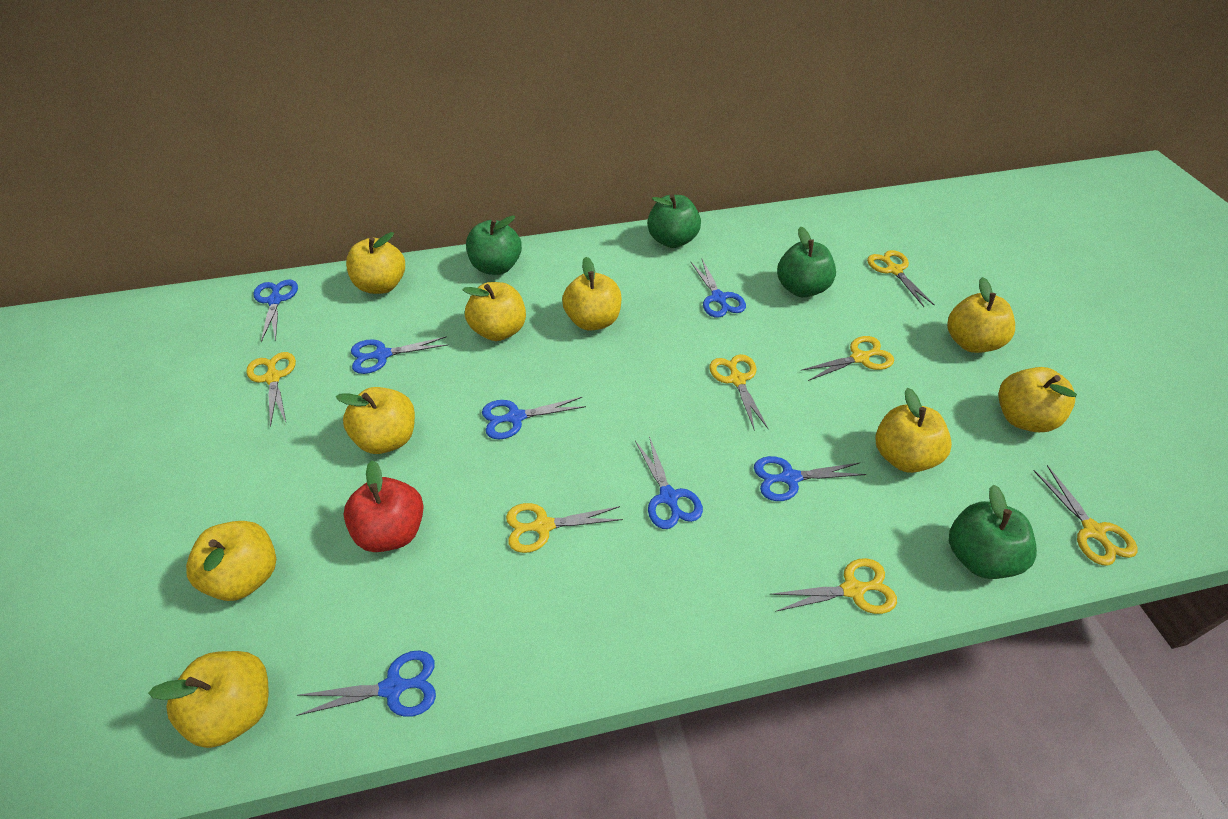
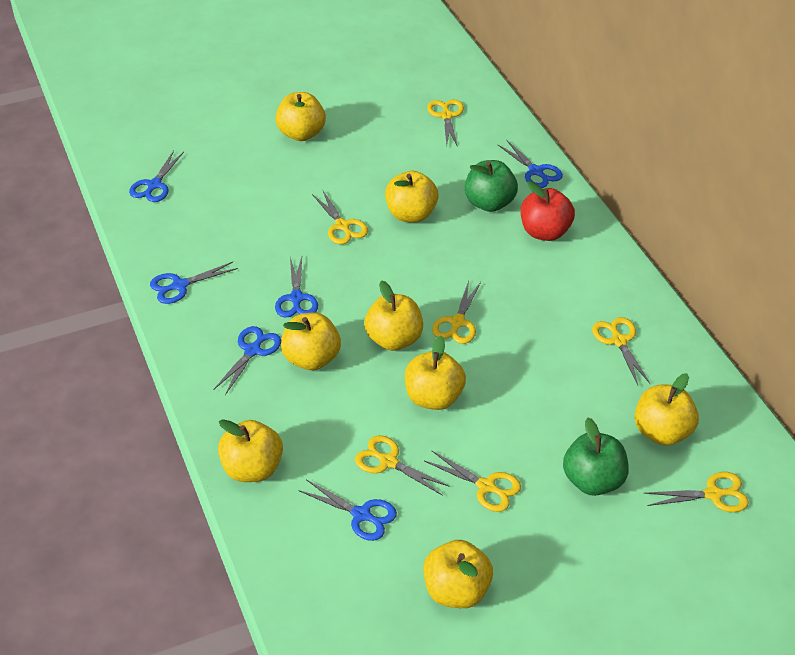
blue scissors: [253,279,298,342] [296,651,436,717] [351,336,448,374] [482,397,586,440] [635,436,703,529] [691,259,746,318] [754,456,866,501] = 7 -> [129,150,184,202] [150,262,238,304] [214,326,281,395] [275,257,318,317] [298,480,397,541] [498,140,563,188] = 6
green apple: [466,215,522,275] [647,194,701,248] [777,226,836,298] [949,485,1037,579] = 4 -> [465,160,518,212] [563,418,629,496] = 2
yellow apple: [148,651,269,748] [186,521,276,601] [336,387,415,454] [346,232,405,294] [463,282,526,341] [562,257,622,331] [875,388,952,473] [947,277,1015,353] [998,367,1077,432] = 9 -> [218,419,283,482] [275,92,326,141] [281,313,341,370] [364,280,423,351] [385,170,438,223] [405,336,466,410] [423,540,493,608] [634,373,699,446] = 8

